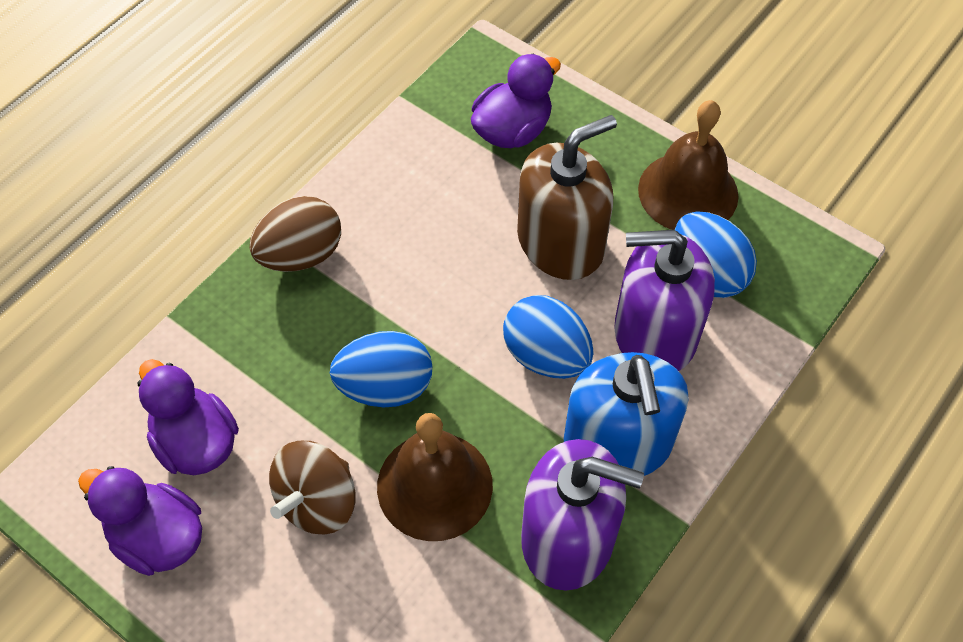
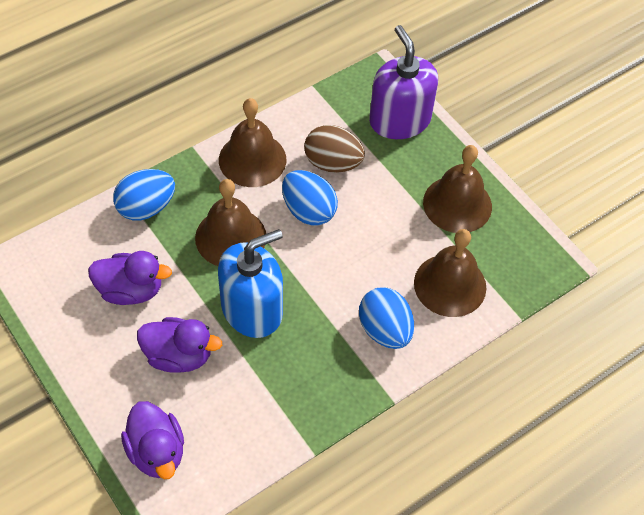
brown bell: [377,413,493,541] [638,100,738,230] = 2 -> [195,179,266,266] [219,98,286,187] [414,229,486,317] [423,145,492,233] = 4
brown soap dispenser: [517,115,617,280] = 1 -> none = 0
brown spinning top: [269,441,356,534] = 1 -> none = 0
purple soap dispenser: [521,439,644,591] [614,230,715,371] = 2 -> [369,25,438,139] = 1

